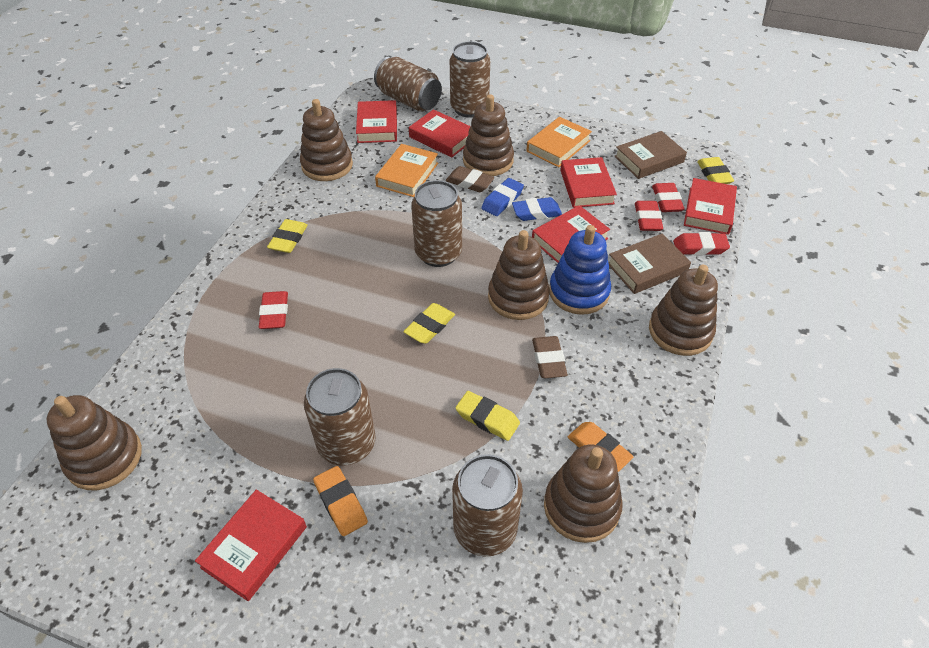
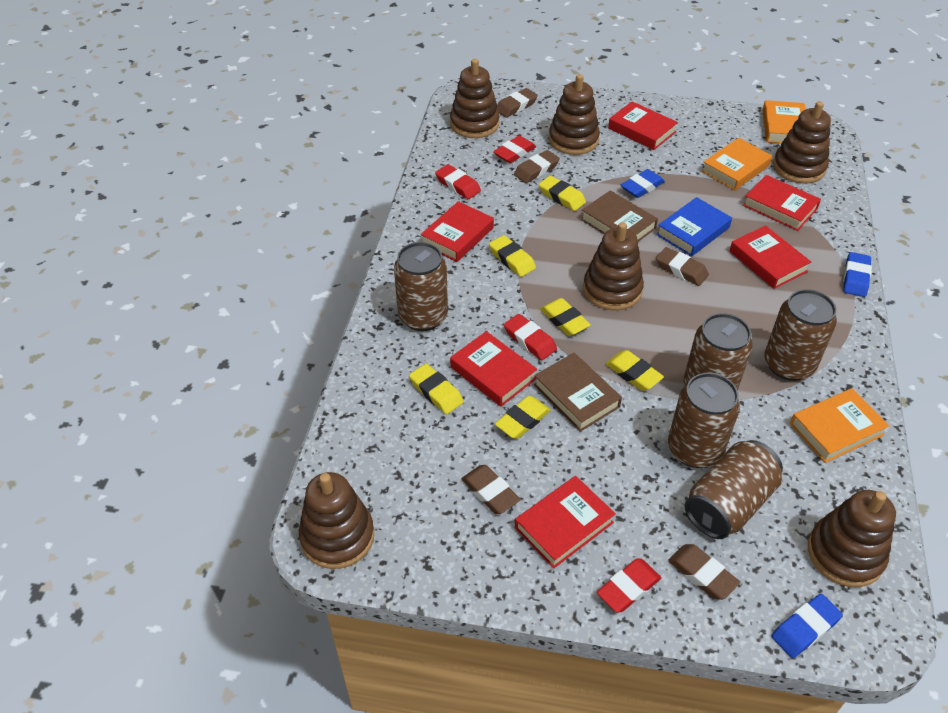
blue book: none = 0 -> [656,197,732,257] = 1
blue eraser: [481,178,524,216] [512,197,562,221] = 2 -> [621,169,665,198] [771,594,843,658] [843,252,872,297] = 3
blue stacking toy: [549,225,611,315] = 1 -> none = 0
brown eraser: [446,166,495,192] [532,336,567,378] = 2 -> [461,465,520,514] [497,88,538,117] [514,150,560,183] [656,247,709,286] [668,544,740,600] = 5
orange book: [375,144,438,197] [526,117,592,167] = 2 -> [701,138,772,190] [762,100,806,143] [790,388,889,463] = 3
orange eraser: [313,466,368,536] [568,422,633,472] = 2 -> none = 0
yellow eraser: [267,219,308,253] [403,303,455,344] [456,391,520,441] [697,157,734,184] = 4 -> [409,364,464,414] [489,235,536,277] [495,396,551,439] [539,176,586,211] [540,298,591,336] [605,350,664,391] = 6

